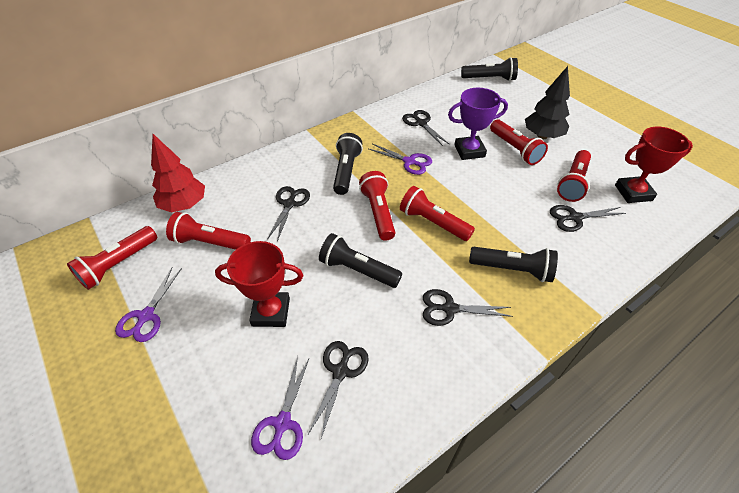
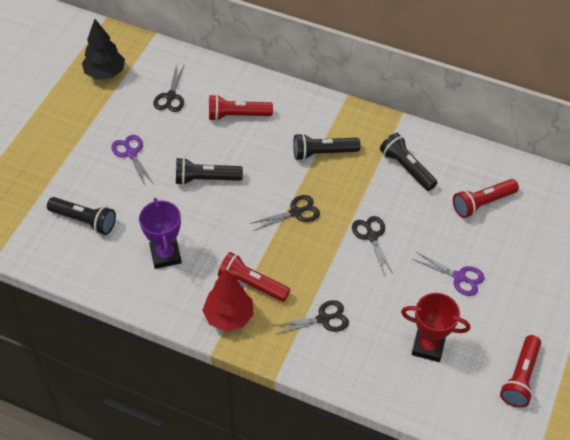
black scissors: [267,186,310,241] [308,341,369,438] [402,110,449,146] [423,289,513,326] [550,205,626,232] = 5 -> [153,64,185,112] [250,195,320,231] [272,300,349,335] [352,216,393,276] = 4
purple scissors: [115,267,182,342] [251,356,309,460] [369,144,432,175] = 3 -> [111,135,153,185] [412,252,484,296] = 2
red flashlight: [67,226,157,290] [166,212,251,250] [359,171,395,241] [400,186,475,241] [490,120,548,165] [557,150,591,202] = 6 -> [209,94,273,121] [218,252,290,302] [453,179,519,218] [500,335,541,408] = 4
red trophy: [215,241,303,327] [615,127,693,203] = 2 -> [401,293,470,362] = 1

